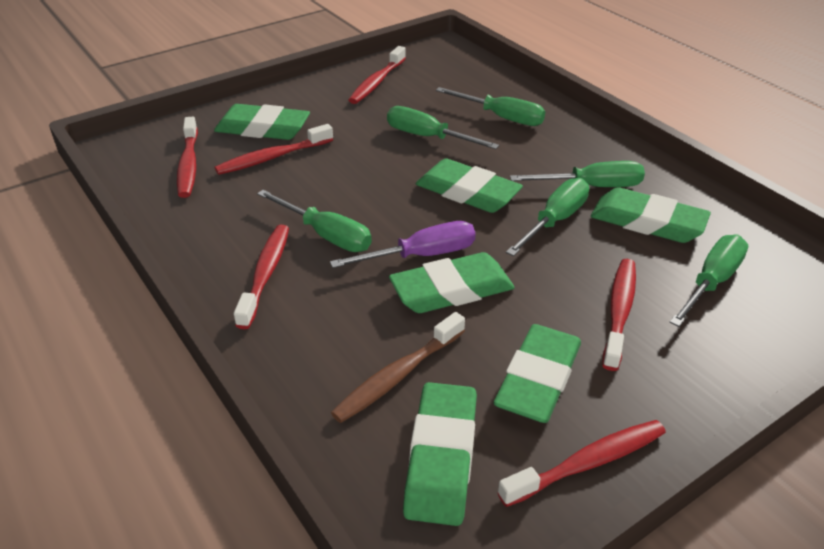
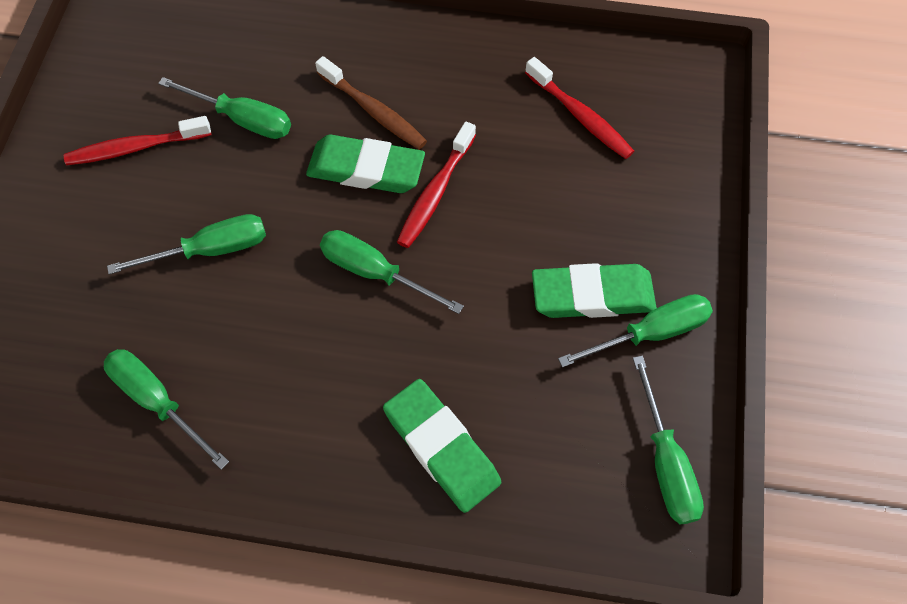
green eraser: [214,104,310,140] [389,252,515,313] [403,382,477,526] [416,159,523,213] [494,324,581,423] [591,187,711,243] = 6 -> [306,135,425,193] [383,379,501,513] [532,263,657,318] = 3
purple screwdriver: [330,221,476,268] = 1 -> none = 0
red toothbrush: [177,117,198,198] [215,124,333,175] [234,225,289,329] [349,46,406,104] [498,420,666,507] [602,259,636,371] = 6 -> [64,116,211,165] [397,122,476,248] [525,57,634,159] = 3

